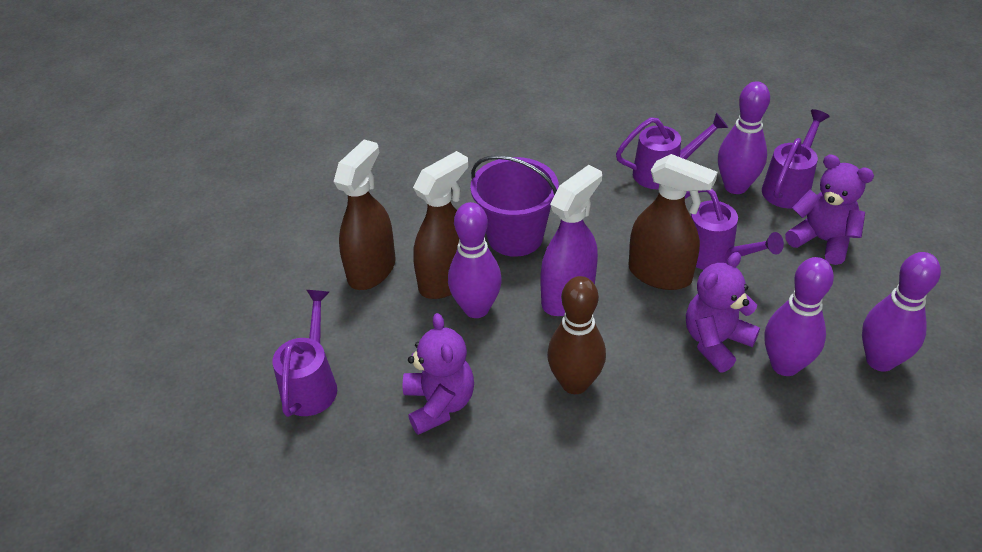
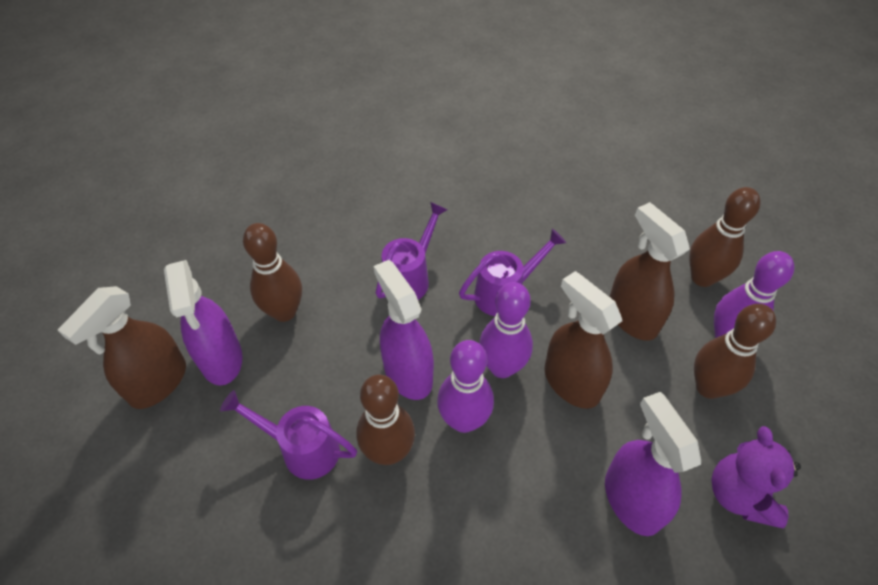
brown bowling pin: [547,276,606,394] = 1 -> [243,223,302,322] [356,375,415,465] [689,187,761,287] [694,304,776,399] = 4
purple bowling pin: [448,202,502,318] [718,81,770,194] [764,257,834,376] [862,252,941,372] = 4 -> [437,340,494,433] [479,282,533,378] [714,251,794,338] = 3
purple bucket: [470,155,559,257] = 1 -> none = 0
purple spray bottle: [541,165,602,316] = 1 -> [164,260,243,385] [374,260,434,400] [605,392,701,536] = 3
purple teddy bear: [403,313,474,435] [686,252,760,373] [785,154,874,265] = 3 -> [711,426,801,528] = 1
purple watering can: [272,290,337,417] [616,113,728,189] [685,189,784,270] [762,109,830,208] = 4 -> [220,390,357,480] [376,202,448,300] [459,229,566,316] = 3

